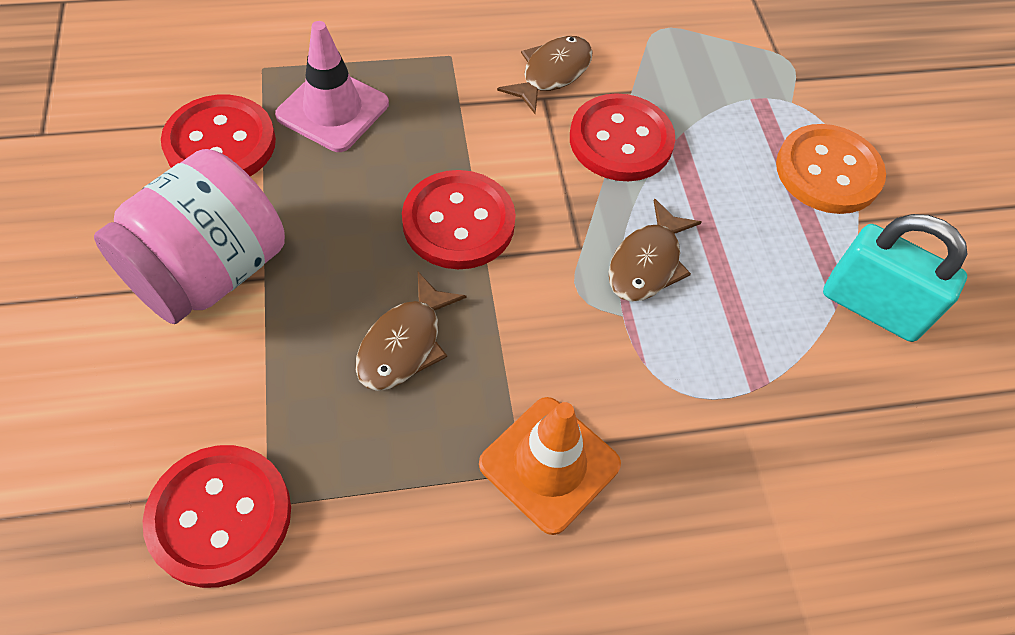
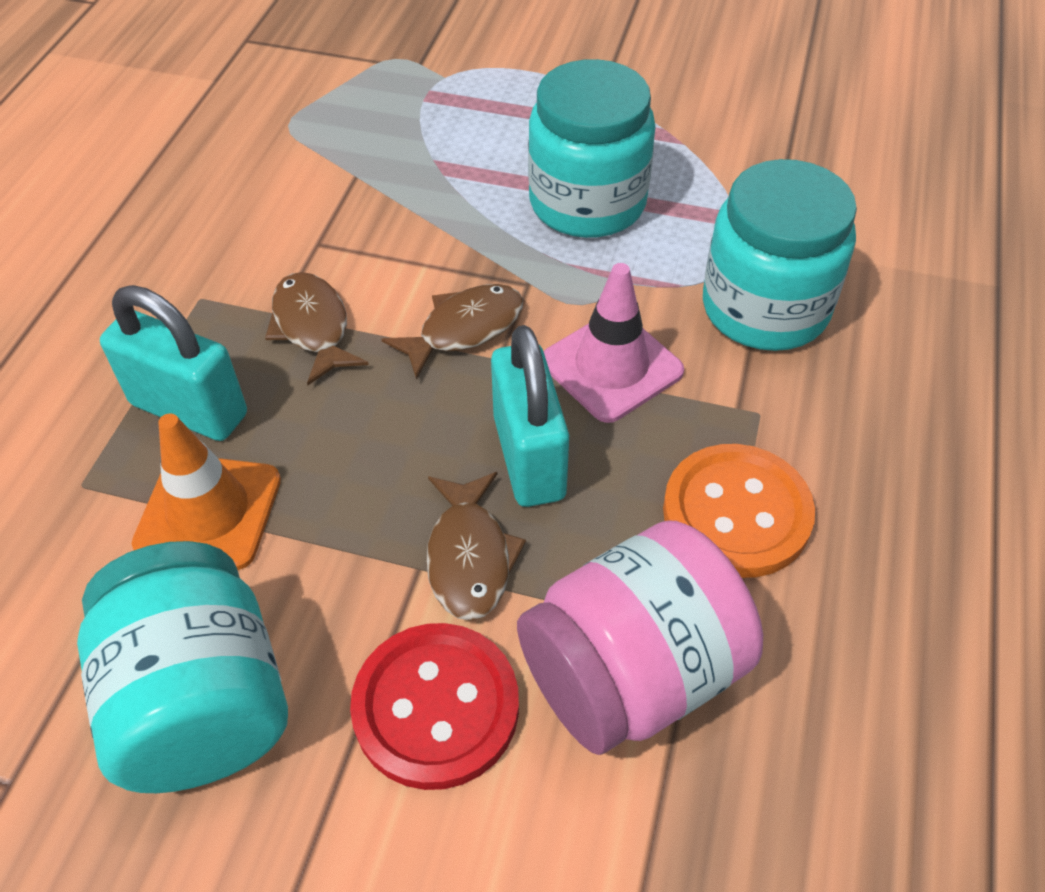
red button: [143,445,291,588] [161,95,276,176] [402,170,516,269] [570,93,675,181] = 4 -> [350,623,519,790] = 1
turquoise jar: none = 0 -> [77,541,288,793] [528,59,656,238] [703,159,857,351] = 3
turquoise padlock: [823,214,967,342] = 1 -> [100,285,247,441] [491,325,569,507] = 2

